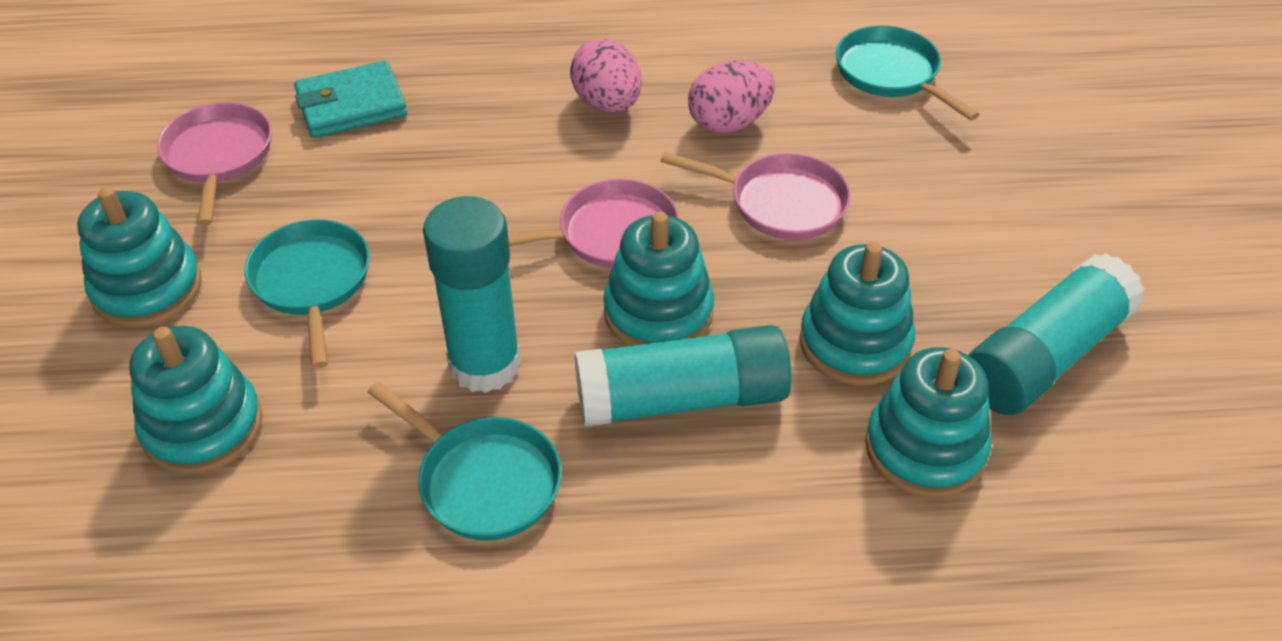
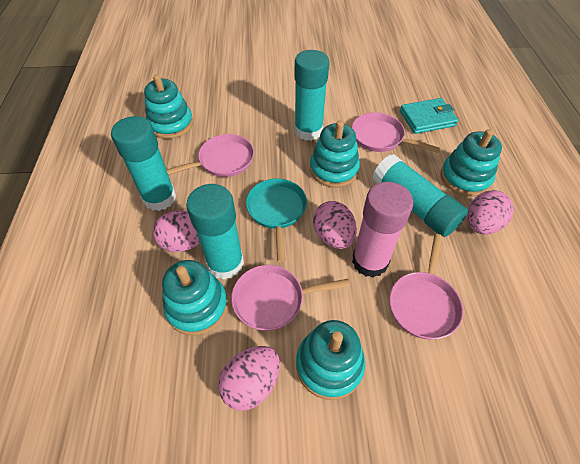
pink egg: [570,39,642,113] [688,61,775,133] = 2 -> [153,211,200,252] [218,346,280,411] [313,201,357,249] [467,190,514,235] = 4
pink glue stick: none = 0 -> [352,182,413,277] = 1
pink pan: [157,102,272,226] [508,179,679,268] [660,152,851,240] = 3 -> [167,134,254,177] [231,265,350,331] [352,112,440,153] [389,234,463,340] = 4
turquoise glue stick: [423,196,521,393] [575,325,792,427] [968,253,1144,415] = 3 -> [111,116,176,211] [186,184,244,280] [294,50,329,141] [372,154,468,237] = 4
turquoise pan: [244,220,370,368] [367,382,562,541] [836,26,980,120] = 3 -> [246,179,307,262] = 1

